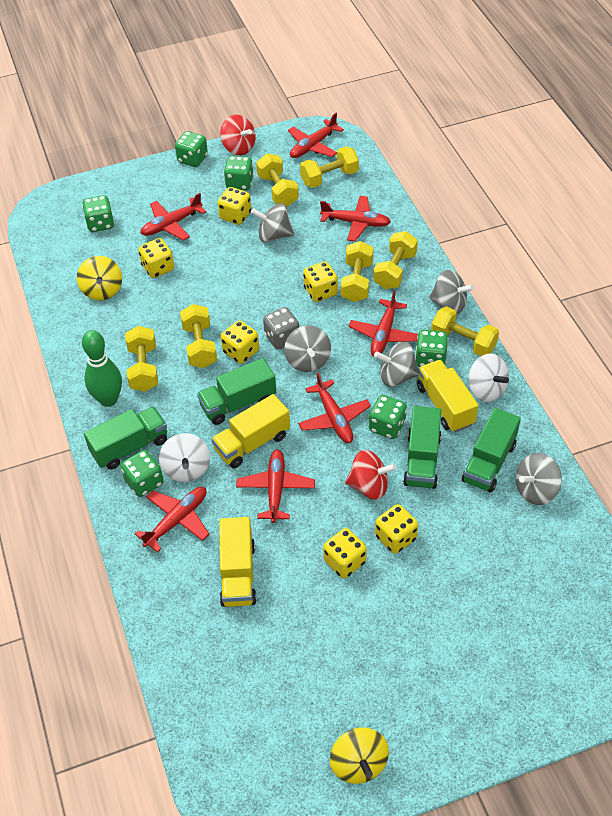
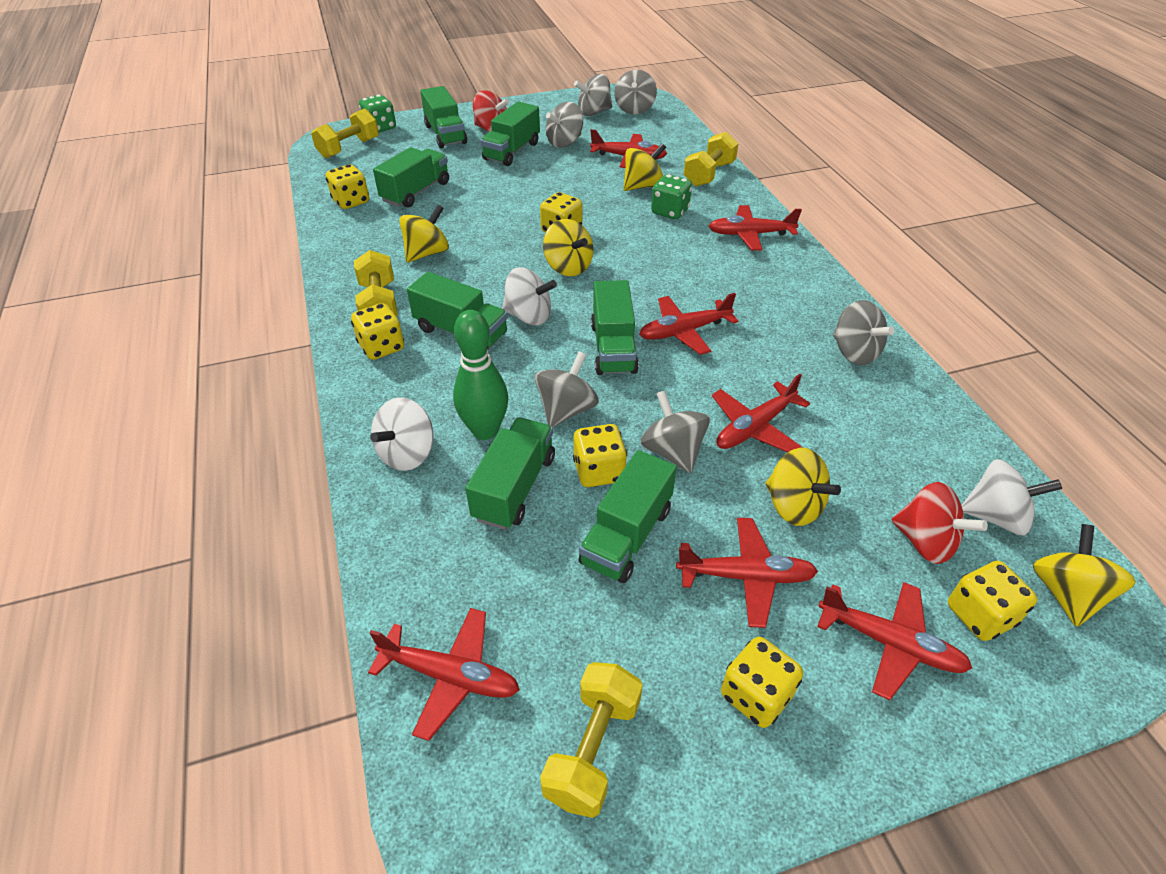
green dice: [82,195,114,232] [121,450,164,497] [175,131,208,167] [224,156,254,190] [369,395,407,439] [415,330,448,367] = 6 -> [359,94,396,132] [651,174,692,219] = 2
green truck: [84,407,167,470] [197,358,276,425] [403,406,441,489] [462,408,521,493] = 4 -> [373,147,449,208] [407,272,508,349] [420,86,467,148] [465,417,555,530] [480,101,540,166] [579,450,677,583] [591,280,639,375] = 7
grey dice: [263,307,299,349] = 1 -> none = 0
grey spinning top: [251,203,294,242] [284,325,331,372] [374,342,419,387] [429,270,474,314] [516,453,562,505] = 5 -> [535,351,599,427] [546,102,583,148] [574,74,612,116] [614,70,657,115] [640,390,710,473] [833,300,894,365] = 6
white spinning top: [159,433,210,482] [468,354,509,402] = 2 -> [370,397,433,471] [502,267,557,325] [961,459,1062,536] = 3
yellow dumbbell: [125,326,158,392] [180,304,217,368] [256,153,299,206] [300,147,359,188] [341,241,373,302] [373,231,418,289] [431,307,499,356] = 7 -> [311,108,379,158] [354,250,398,316] [540,662,643,818] [684,132,739,187] = 4
yellow spinning top: [77,256,122,300] [330,727,389,784] = 2 -> [399,205,449,263] [543,219,593,276] [623,143,666,191] [765,448,841,526] [1033,524,1136,627] = 5
yellow truck: [211,394,290,468] [219,517,257,607] [417,359,479,432] = 3 -> none = 0

